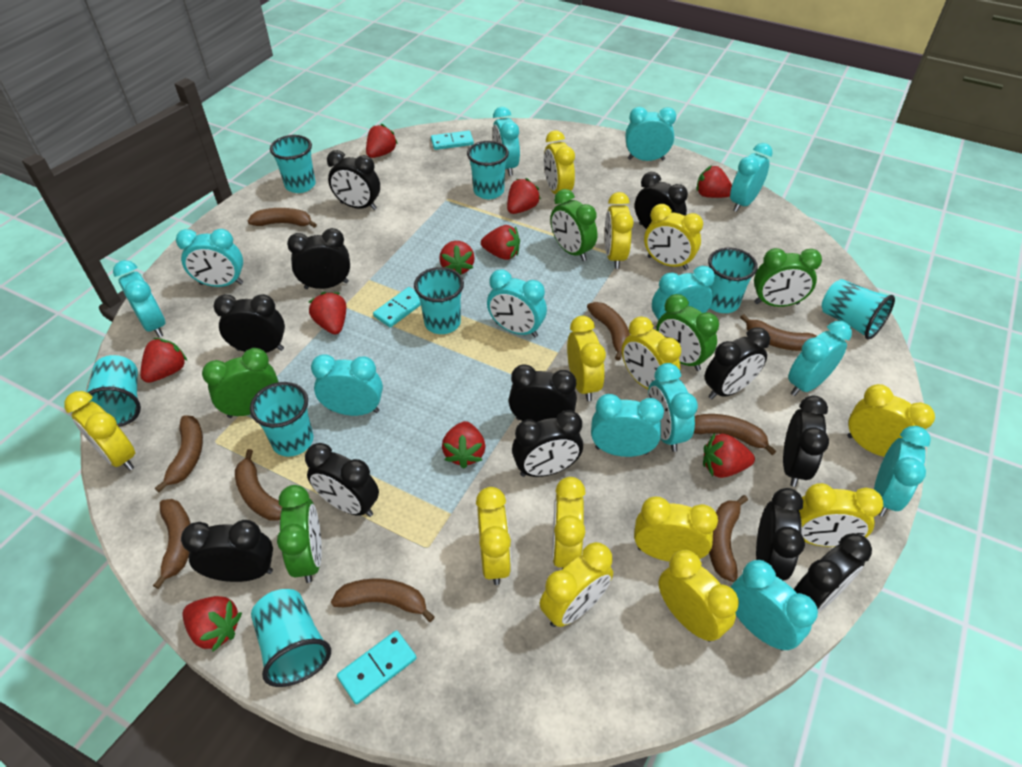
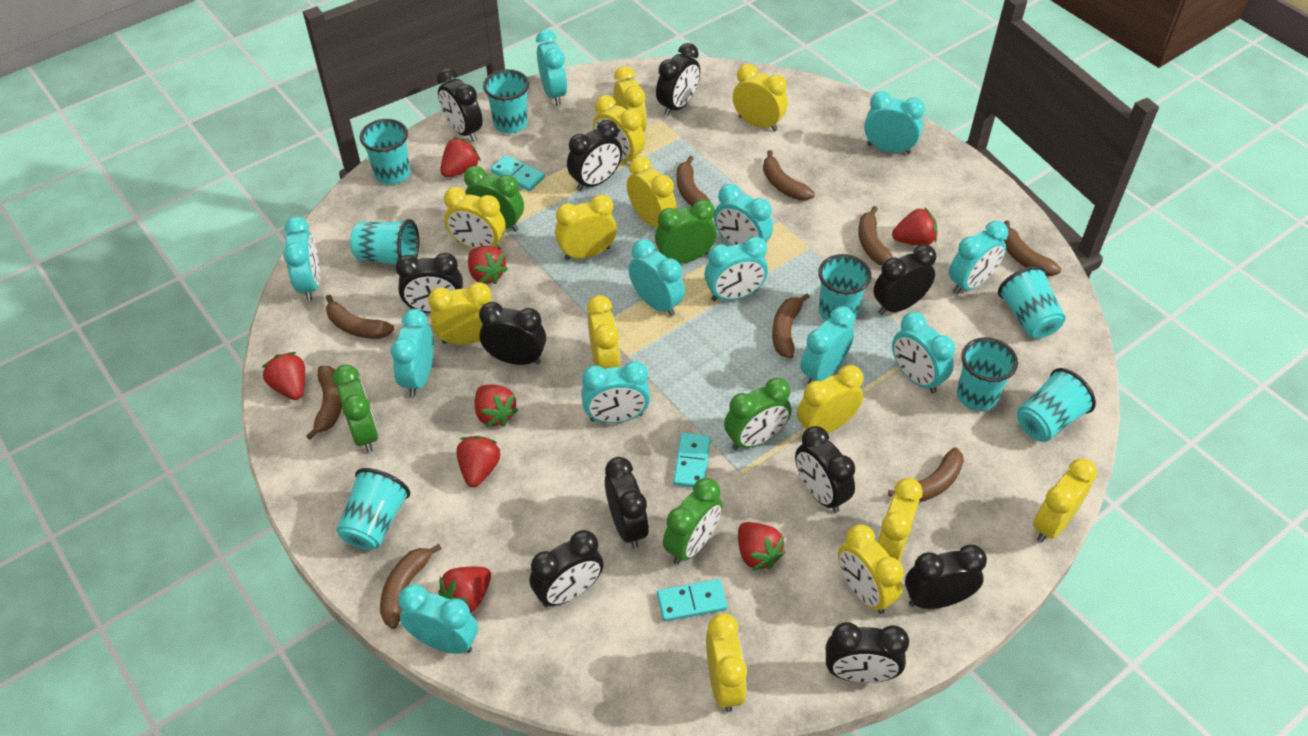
black clock: [181,520,273,582] [213,294,285,353] [287,228,350,289] [305,443,379,517] [327,150,380,210] [509,364,577,422] [512,410,583,477] [635,172,688,229] [705,327,770,399] [756,488,805,581] [783,395,829,487] [794,533,872,613] = 12 -> [396,253,463,313] [437,68,483,142] [479,302,546,365] [529,530,604,607] [567,120,622,191] [605,457,649,548] [656,43,700,116] [795,426,855,513] [826,622,909,683] [873,244,936,315] [905,545,987,609] = 11
red strawberry: [140,338,187,383] [182,596,242,652] [309,292,346,334] [366,124,398,158] [439,241,475,275] [442,421,485,468] [481,225,520,260] [507,178,541,214] [696,165,732,198] [703,433,755,478] = 10 -> [262,352,305,400] [438,567,491,613] [440,137,481,177] [456,436,500,487] [468,246,508,284] [475,385,518,427] [738,522,785,571] [892,208,937,246] = 8
turquoise clock: [113,260,166,337] [176,229,243,287] [311,354,383,416] [487,269,547,337] [492,107,520,176] [591,394,664,457] [625,107,676,161] [648,363,698,452] [652,266,715,329] [730,143,773,212] [731,560,818,650] [788,321,852,396] [874,426,931,516] = 13 -> [283,217,320,301] [391,309,434,397] [399,584,478,654] [536,29,567,105] [581,361,650,423] [629,239,685,316] [704,236,768,301] [714,184,773,245] [800,306,855,385] [864,91,925,154] [892,312,955,393] [949,221,1008,294] = 12

